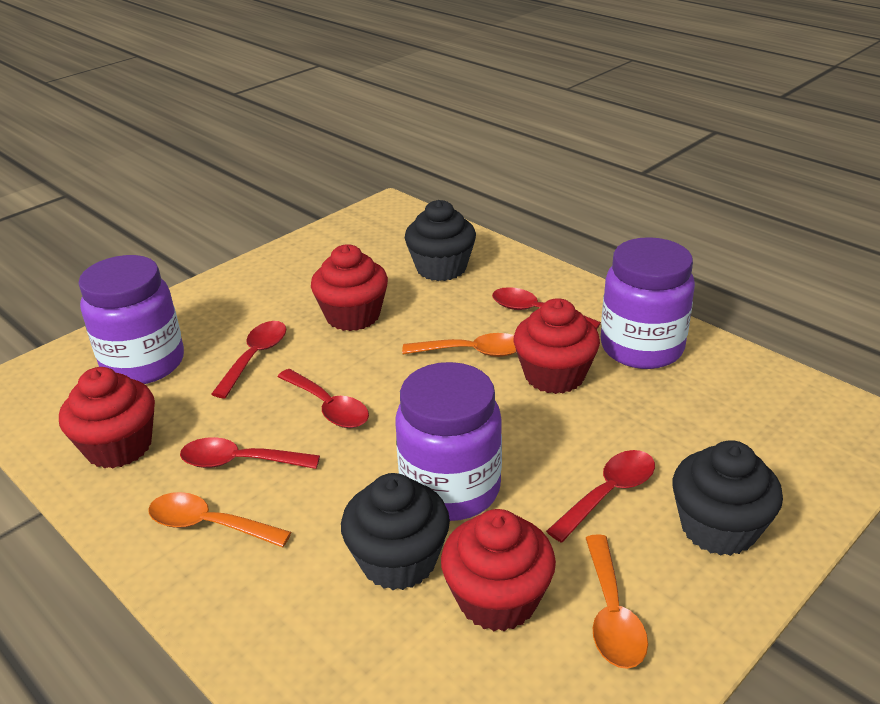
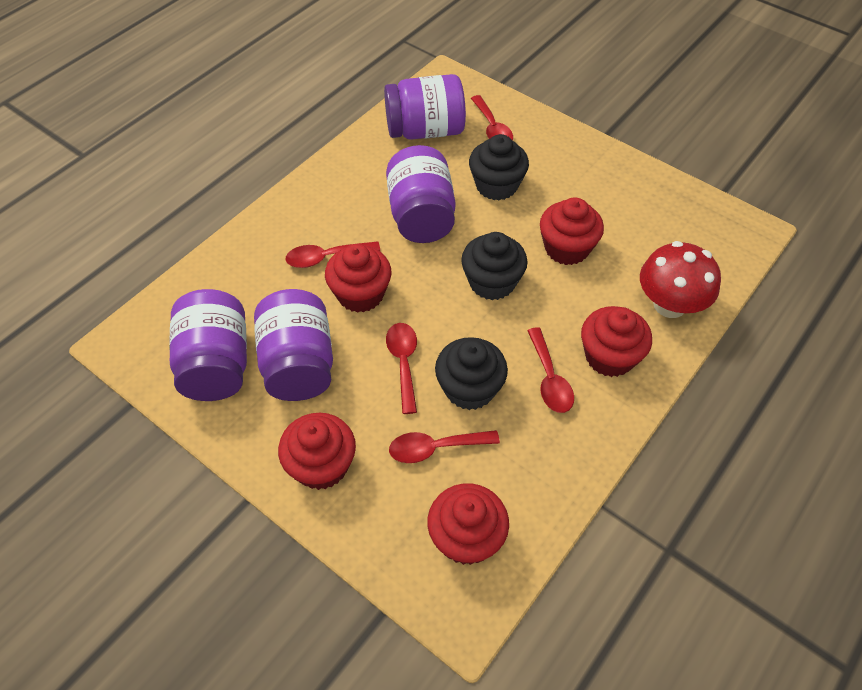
orange spoon: [148,492,291,547] [402,333,516,357] [586,534,648,669] = 3 -> none = 0
purple jar: [78,255,184,384] [395,362,502,521] [601,237,695,369] = 3 -> [169,289,247,401] [254,289,333,401] [384,74,466,140] [386,145,456,243] = 4
red cupcake: [59,367,155,469] [311,244,388,331] [441,509,556,631] [514,298,600,394] = 4 -> [278,413,356,490] [325,244,391,313] [427,483,509,565] [540,197,604,265] [581,306,652,377] = 5
red mushroom: none = 0 -> [640,241,721,318] = 1

